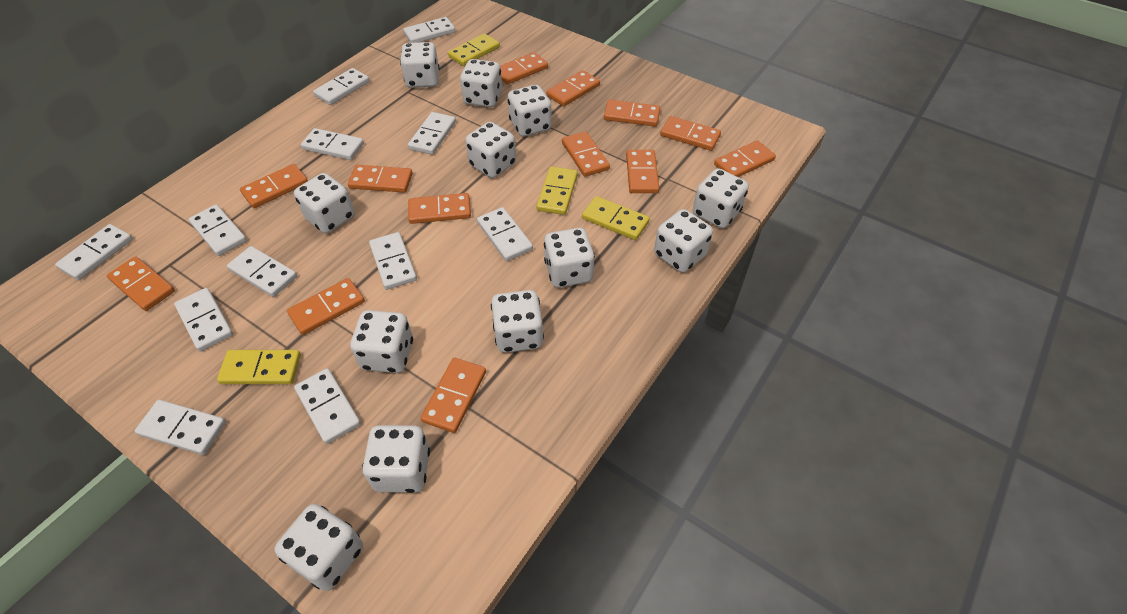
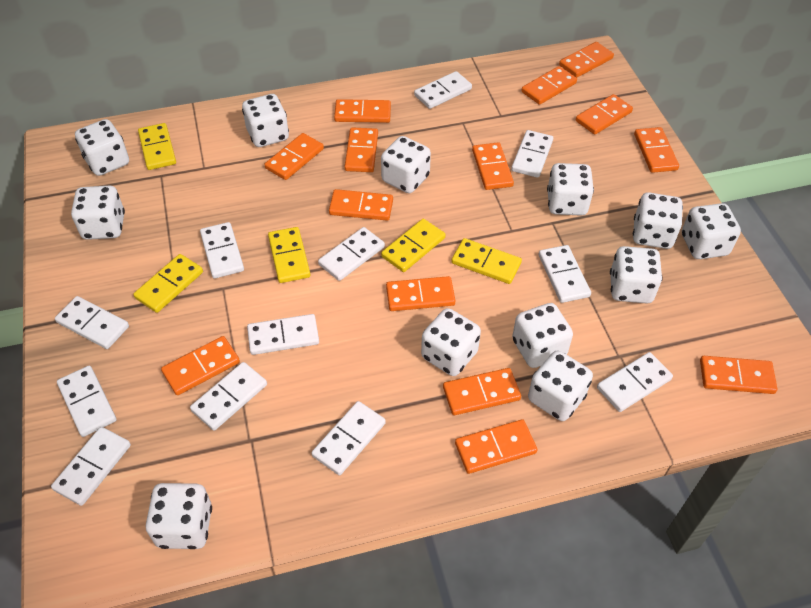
orange domino: [107,256,175,311] [240,164,308,208] [287,278,365,335] [348,165,413,193] [408,193,471,224] [421,358,486,433] [500,52,548,84] [546,70,600,106] [562,131,610,177] [604,100,660,126] [626,150,659,193] [660,116,721,151] [714,140,776,177] = 13 -> [161,336,240,395] [264,133,324,180] [329,189,393,221] [334,99,391,123] [344,127,378,172] [386,276,455,311] [443,368,521,415] [455,419,537,474] [472,142,514,190] [521,66,577,105] [559,42,614,78] [576,94,633,135] [634,127,679,173] [700,356,777,394] = 14
yellow domino: [217,350,301,384] [448,33,500,66] [536,166,578,215] [582,196,650,240] = 4 -> [133,254,203,313] [138,123,176,170] [268,227,310,283] [381,219,446,272] [451,238,522,284] = 5

